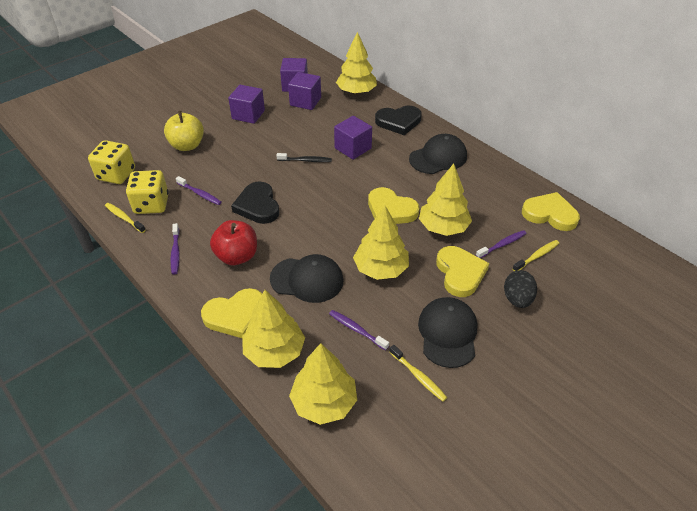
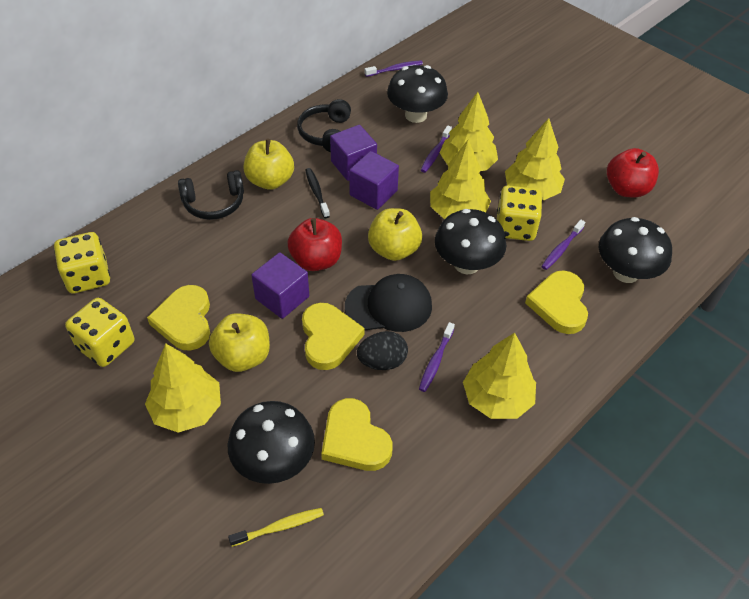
black cap: [270,254,344,303] [409,134,467,174] [418,297,477,368] = 3 -> [345,274,432,332] = 1
black headphones: none = 0 -> [178,170,244,220] [297,99,351,152] = 2
black heart: [231,181,279,224] [375,106,422,135] = 2 -> none = 0
black mushroom: none = 0 -> [228,401,315,484] [387,65,448,123] [435,209,507,274] [599,217,672,283] = 4
purple cube: [228,85,265,124] [280,58,308,92] [288,72,321,110] [334,116,372,160] = 4 -> [251,252,309,319] [330,125,377,181] [349,151,399,210] = 3
red apple: [210,220,257,265] = 1 -> [288,218,342,271] [607,148,659,197] = 2
yellow apple: [164,110,204,151] = 1 -> [209,313,270,372] [243,139,294,190] [368,208,422,261] = 3
yellow dice: [88,140,135,184] [126,170,169,214] = 2 -> [54,232,110,294] [65,298,134,367] [497,185,542,241] = 3
yellow toothbrush: [105,203,146,233] [390,345,447,401] [512,240,559,271] = 3 -> [228,508,324,547] = 1

